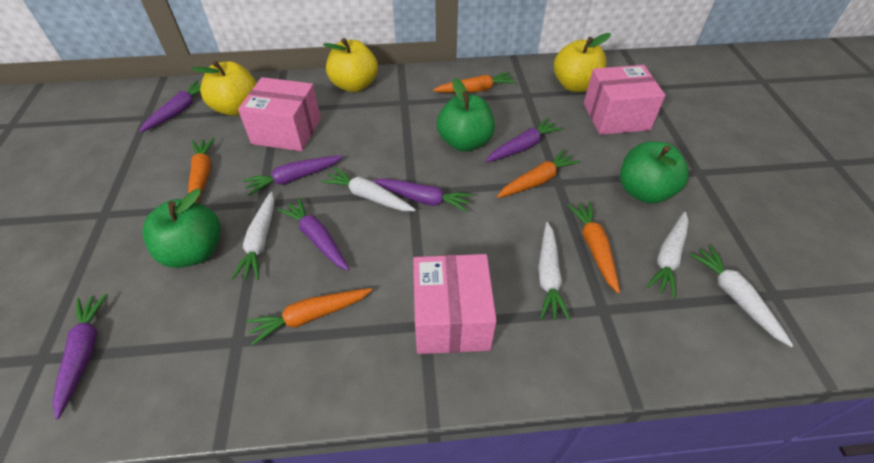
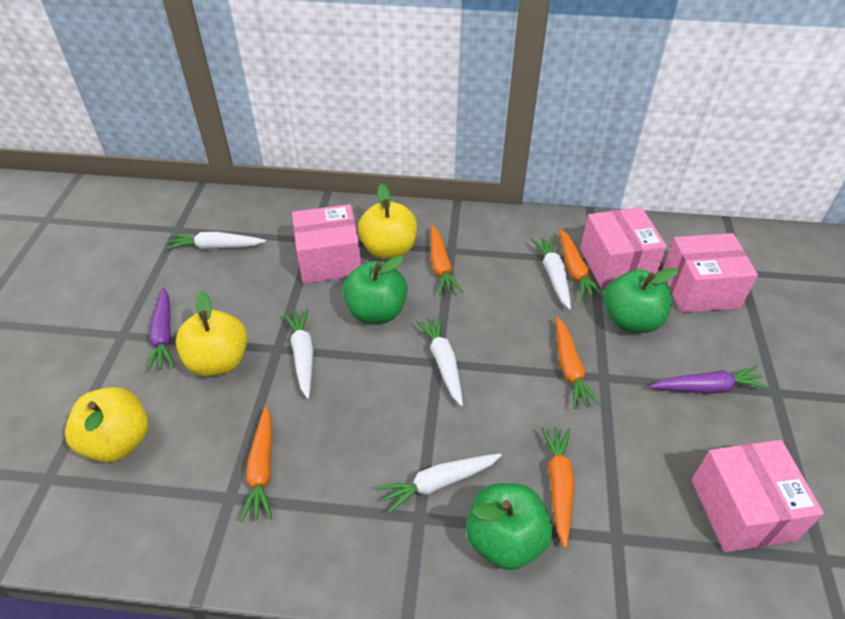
pink box: [238,77,321,151] [413,254,497,354] [584,65,666,135] = 3 -> [292,204,361,284] [580,207,667,288] [662,233,758,313] [691,440,824,552] = 4
purple carrot: [52,294,108,419] [139,80,201,133] [243,155,343,196] [278,198,349,271] [372,178,473,212] [486,118,563,162] = 6 -> [147,287,174,372] [650,366,768,394] = 2

